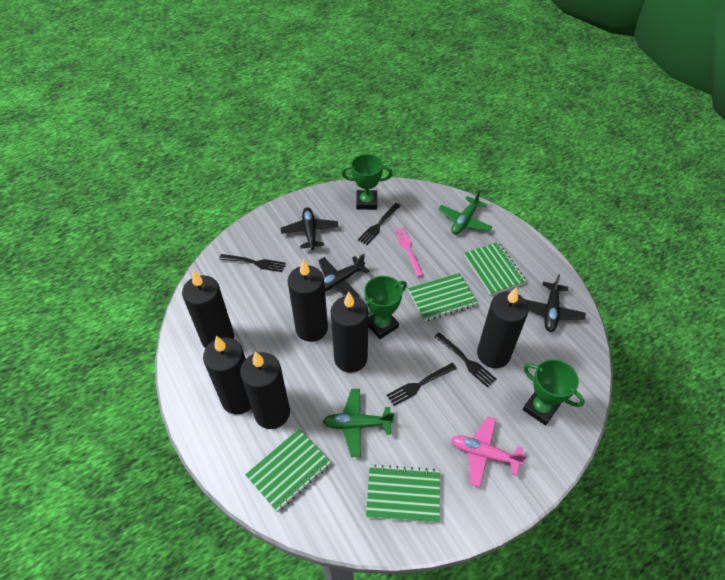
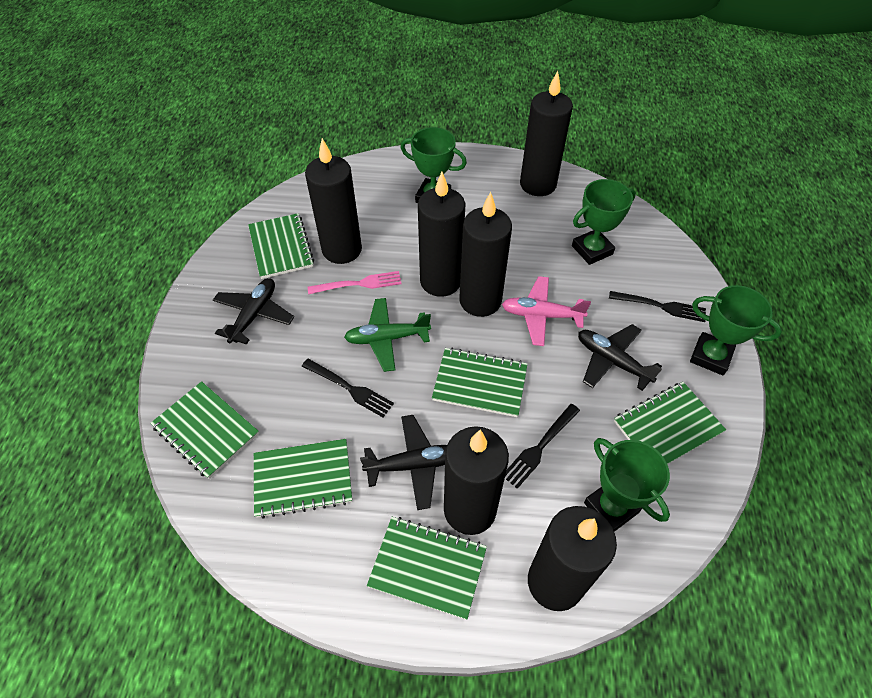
black fork: [219,254,286,272] [358,203,401,245] [387,363,457,406] [434,332,497,388] = 4 -> [302,359,394,417] [505,404,580,489] [609,291,706,322] = 3
green notebook: [245,429,331,512] [366,464,440,523] [408,273,477,321] [464,242,526,295] = 4 -> [150,381,259,479] [248,213,314,279] [254,439,352,518] [367,517,487,620] [432,348,528,417] [614,382,726,464] = 6
green plane: [322,389,394,457] [438,190,493,235] = 2 -> [344,298,431,372] = 1
green trophy: [342,154,393,210] [364,276,407,339] [523,359,584,425] = 3 -> [401,127,467,203] [572,179,636,265] [584,438,670,532] [690,285,782,375] = 4

